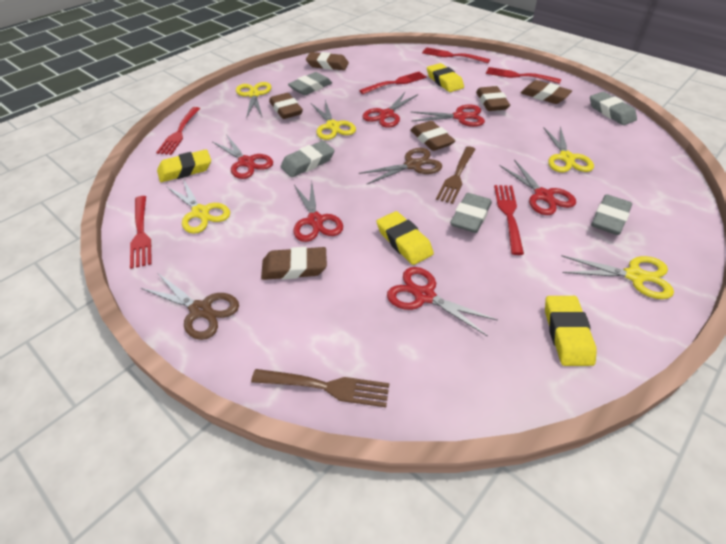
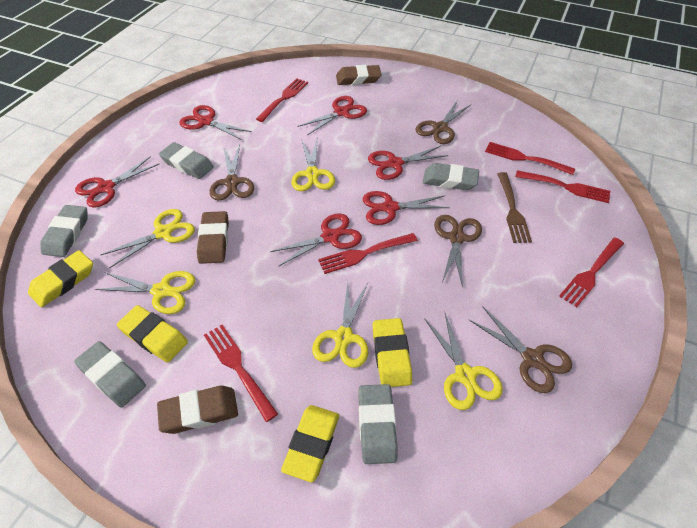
brown eraser: [261,247,327,280] [269,93,303,119] [306,52,349,70] [410,121,455,151] [476,86,510,111] [521,80,572,104] = 6 -> [157,386,238,434] [197,211,229,264] [336,65,382,85] = 3
brown fork: [251,369,389,407] [436,146,475,204] = 2 -> [497,172,532,243] = 1
brown scissors: [141,273,239,340] [359,148,442,185] = 2 -> [210,145,254,200] [415,101,471,144] [434,215,482,287] [469,307,572,393] = 4

